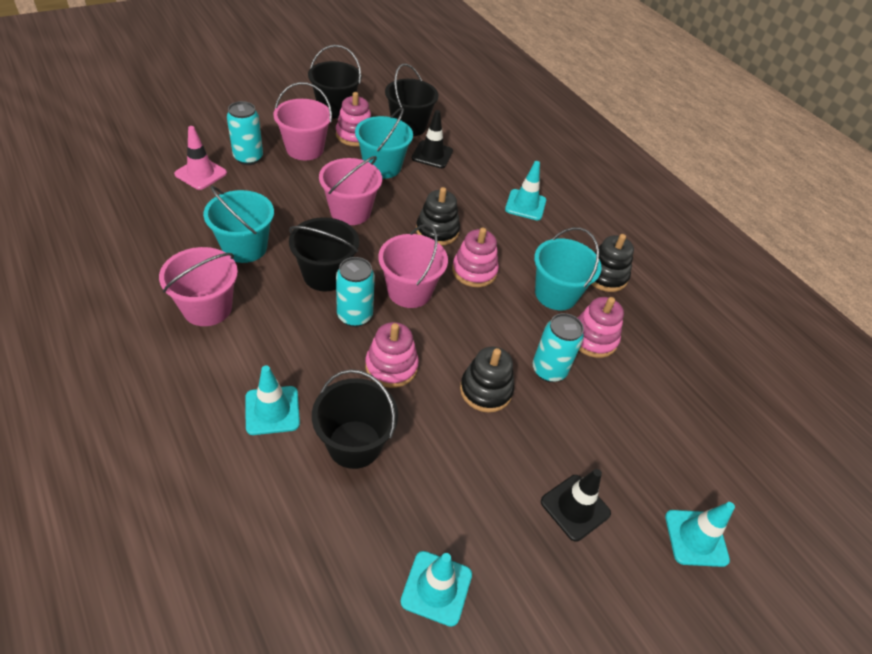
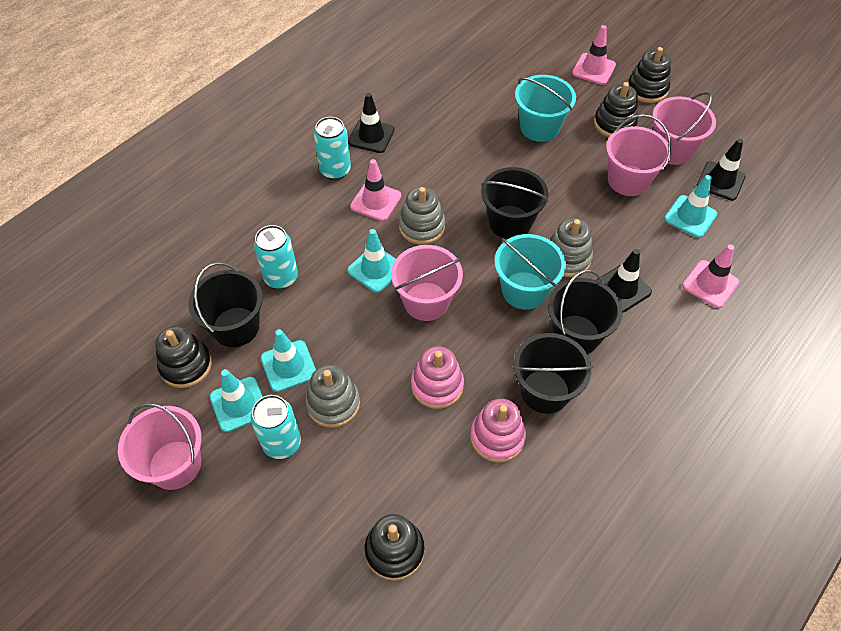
black stacking toy: [416,187,460,246] [460,347,514,413] [591,234,634,292] = 3 -> [155,326,212,388] [365,514,425,581] [594,82,638,137] [628,47,671,103] = 4
black traffic cone: [412,110,453,168] [541,469,611,542] = 2 -> [348,93,395,153] [596,249,652,313] [697,139,746,201] = 3
grey stacking toy: none = 0 -> [306,365,360,428] [399,187,445,245] [550,218,593,277] = 3
pink stacking toy: [336,92,371,147] [365,322,419,388] [452,228,499,287] [578,297,624,358] = 4 -> [411,346,464,409] [470,399,526,462] = 2
pink traffic cone: [174,126,227,190] = 1 -> [350,159,402,221] [572,25,616,85] [682,244,739,308] = 3
turquoise bucket: [203,186,274,263] [355,107,413,179] [534,227,601,310] = 3 -> [494,234,566,310] [515,75,576,142] = 2

